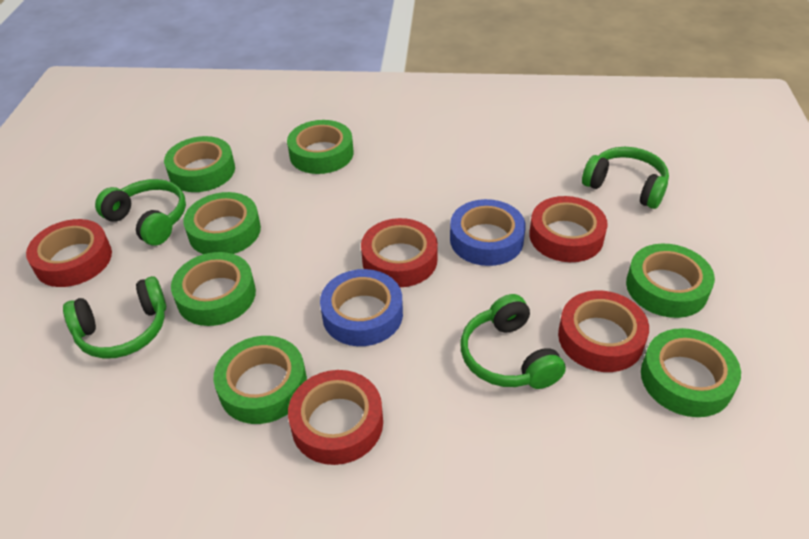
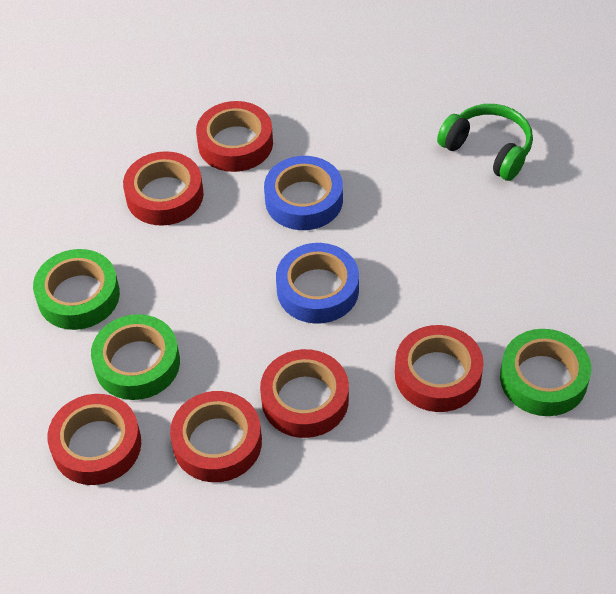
green headphones: [63,276,166,359] [95,179,186,246] [461,294,566,389] [582,147,669,209] = 4 -> [437,104,533,181] = 1
green tape: [164,136,235,192] [171,252,256,326] [183,192,261,254] [214,336,307,424] [287,120,353,174] [626,244,715,318] [641,328,741,417] = 7 -> [33,249,120,330] [91,314,180,400] [500,329,591,416] = 3
red tape: [26,219,112,287] [288,370,383,465] [361,218,438,287] [529,196,608,262] [558,290,649,372] = 5 -> [47,394,141,485] [123,151,204,226] [170,391,262,482] [196,101,273,172] [260,349,349,438] [395,325,484,412] = 6

